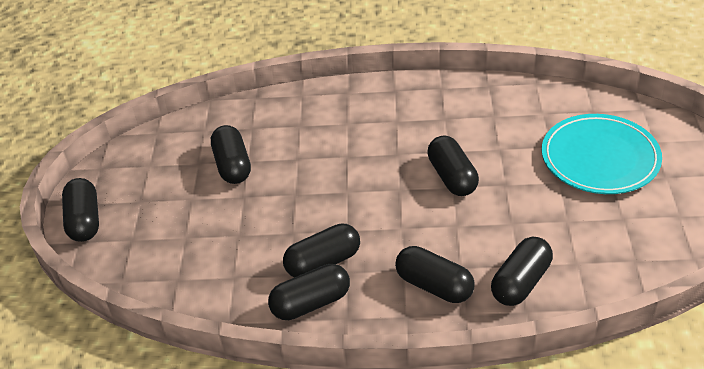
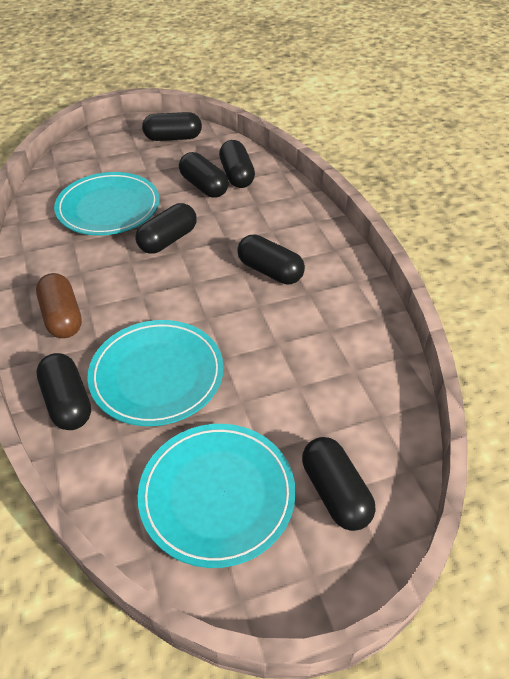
brown capsule: none = 0 -> [36,273,82,338] = 1
turquoise plate: [542,114,662,194] = 1 -> [54,172,160,235] [87,320,223,426] [138,424,296,568] = 3

